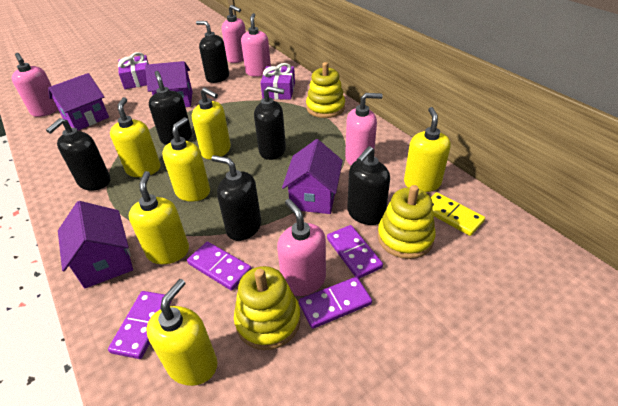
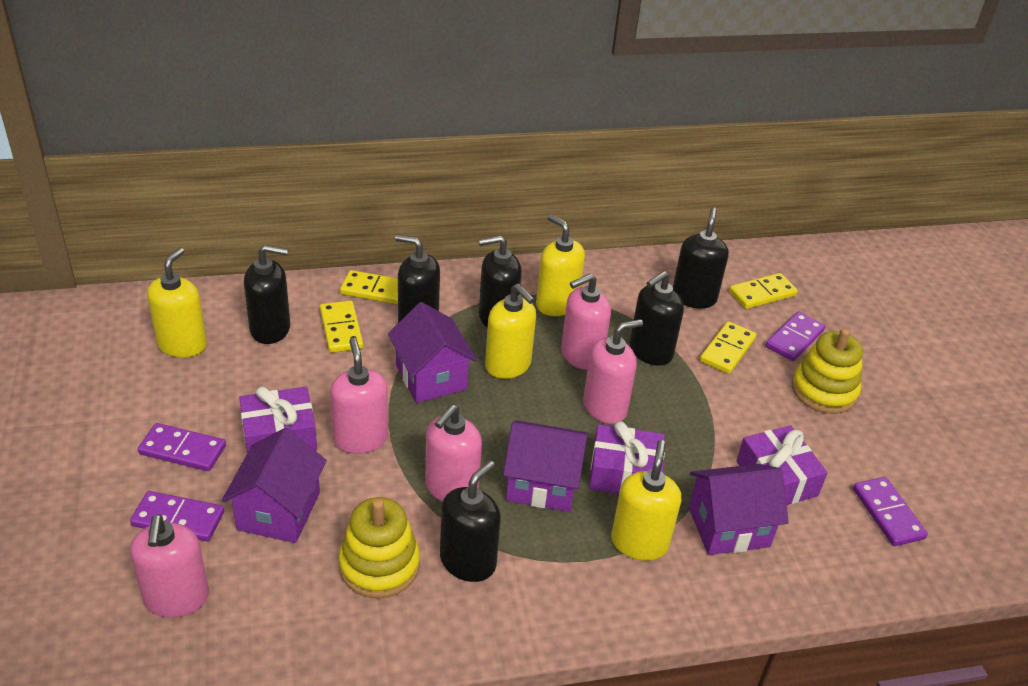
purple gift: [118,52,149,89] [260,63,295,100] = 2 -> [239,386,317,453] [589,421,665,494] [736,425,828,505] = 3
yellow domino: [431,192,485,236] = 1 -> [320,301,363,353] [340,270,398,305] [700,321,757,374] [729,273,798,309] = 4
yellow soap dispenser: [110,97,160,177] [129,171,189,264] [146,279,217,386] [162,117,210,202] [192,87,231,159] [404,107,451,192] = 6 -> [147,248,207,358] [485,284,536,379] [536,214,585,316] [611,440,681,561] = 4
yellow stacking toy: [234,266,301,350] [306,62,345,118] [377,185,436,259] = 3 -> [338,497,420,598] [792,328,863,414] = 2

